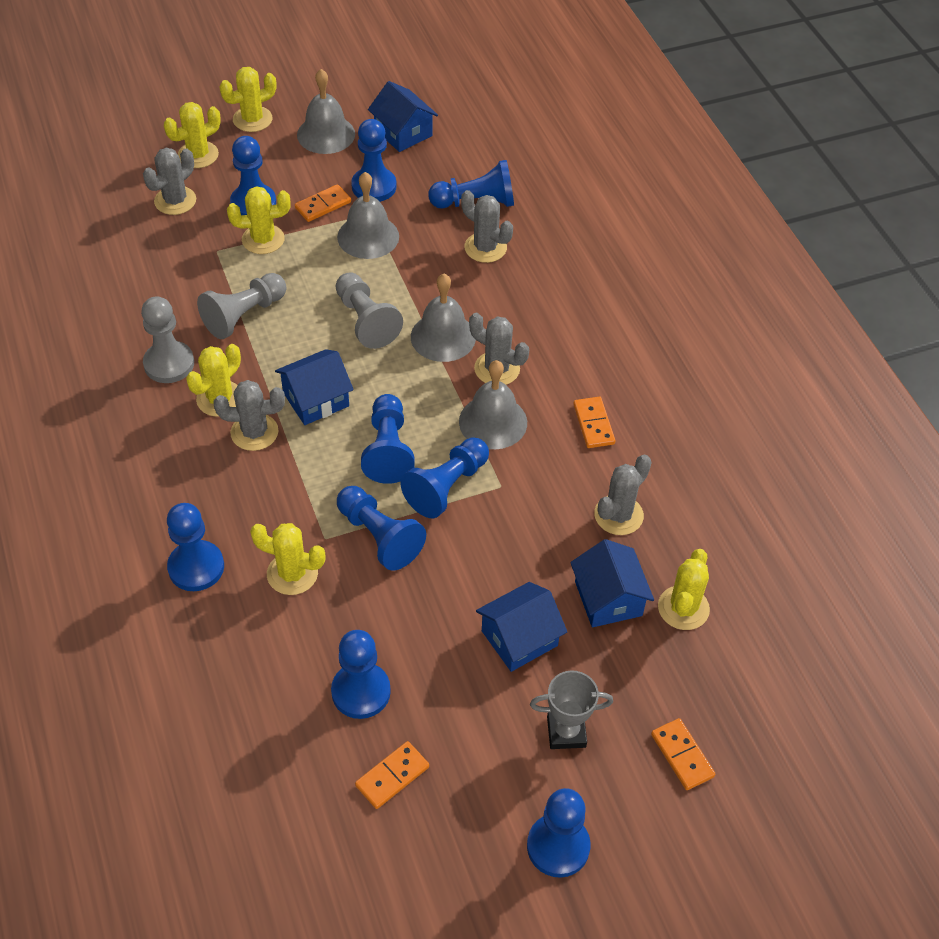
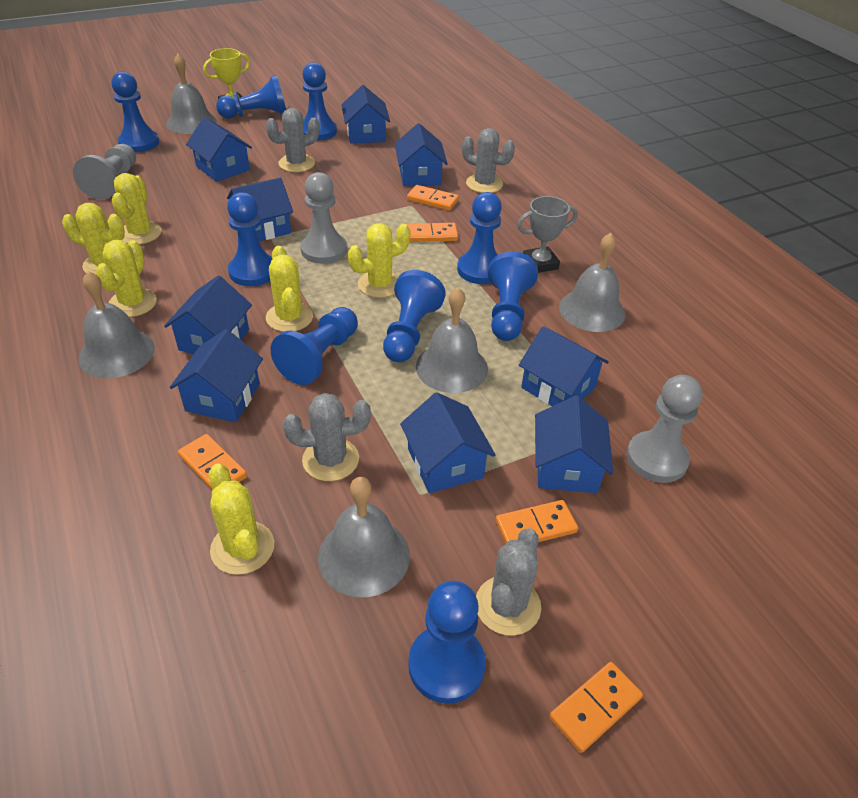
blue house: [275,349,354,425] [368,81,438,152] [476,582,567,672] [570,539,654,627] = 4 -> [164,275,252,354] [170,329,263,423] [186,117,252,182] [227,178,293,241] [342,85,390,144] [395,123,448,186] [400,392,496,493] [519,326,609,406] [535,395,613,493] = 9
grey bell: [297,69,355,154] [337,172,399,259] [411,274,476,362] [459,360,527,449] = 4 -> [78,271,155,378] [166,54,217,134] [318,477,410,597] [416,287,488,393] [559,233,626,332] = 5
grey cactus: [143,148,196,215] [213,380,285,451] [461,190,513,263] [469,313,529,385] [594,455,652,535] = 5 -> [266,108,320,172] [283,393,371,481] [462,128,515,193] [476,528,541,636] = 4
orange domino: [295,184,351,222] [355,741,429,809] [573,397,615,448] [651,718,716,790] = 4 -> [178,434,247,489] [406,223,458,242] [407,185,459,210] [495,500,578,544] [549,662,643,753] = 5
yellow trophy: none = 0 -> [203,48,250,99] = 1

